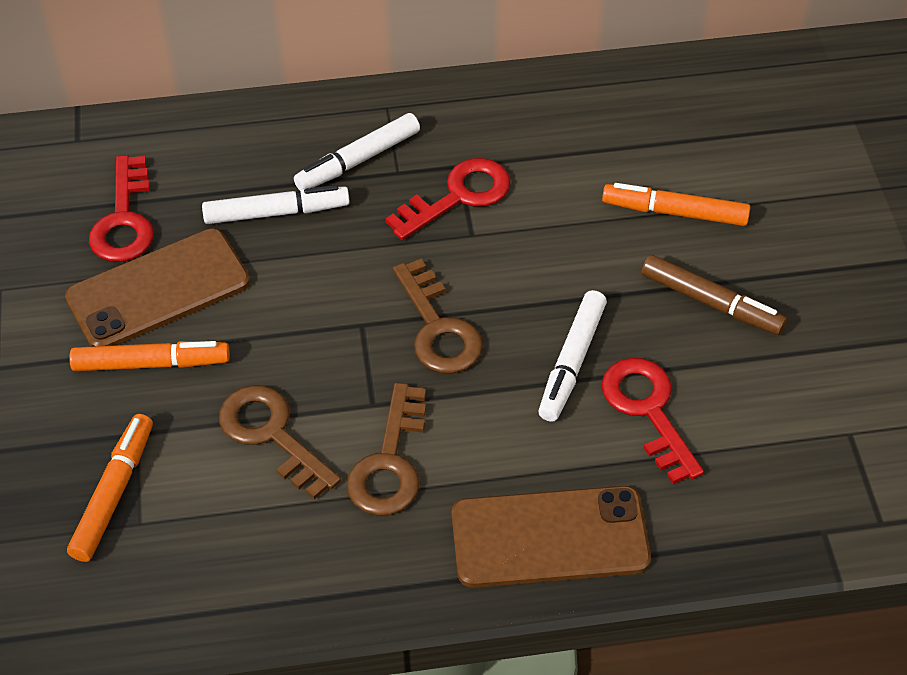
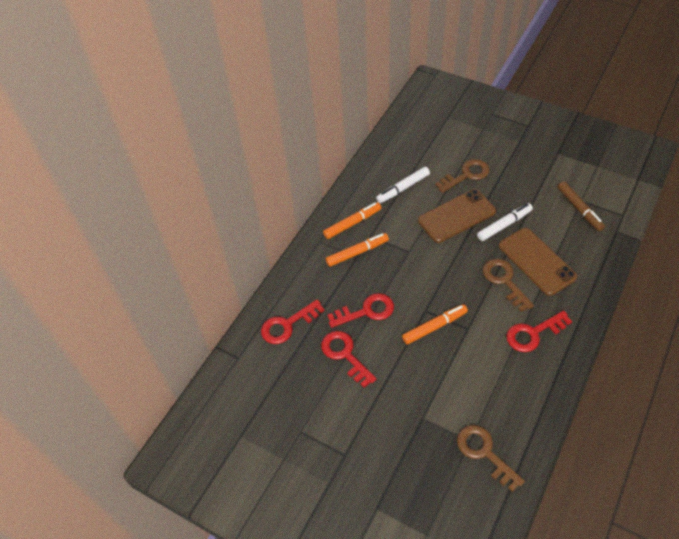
red key: [89,155,154,262] [385,158,511,240] [601,358,704,484] = 3 -> [261,299,325,344] [321,331,377,388] [327,293,394,328] [506,310,572,352] = 4
white marker: [202,185,350,224] [294,113,420,191] [538,290,607,422] = 3 -> [376,167,430,203] [477,203,533,241] = 2

